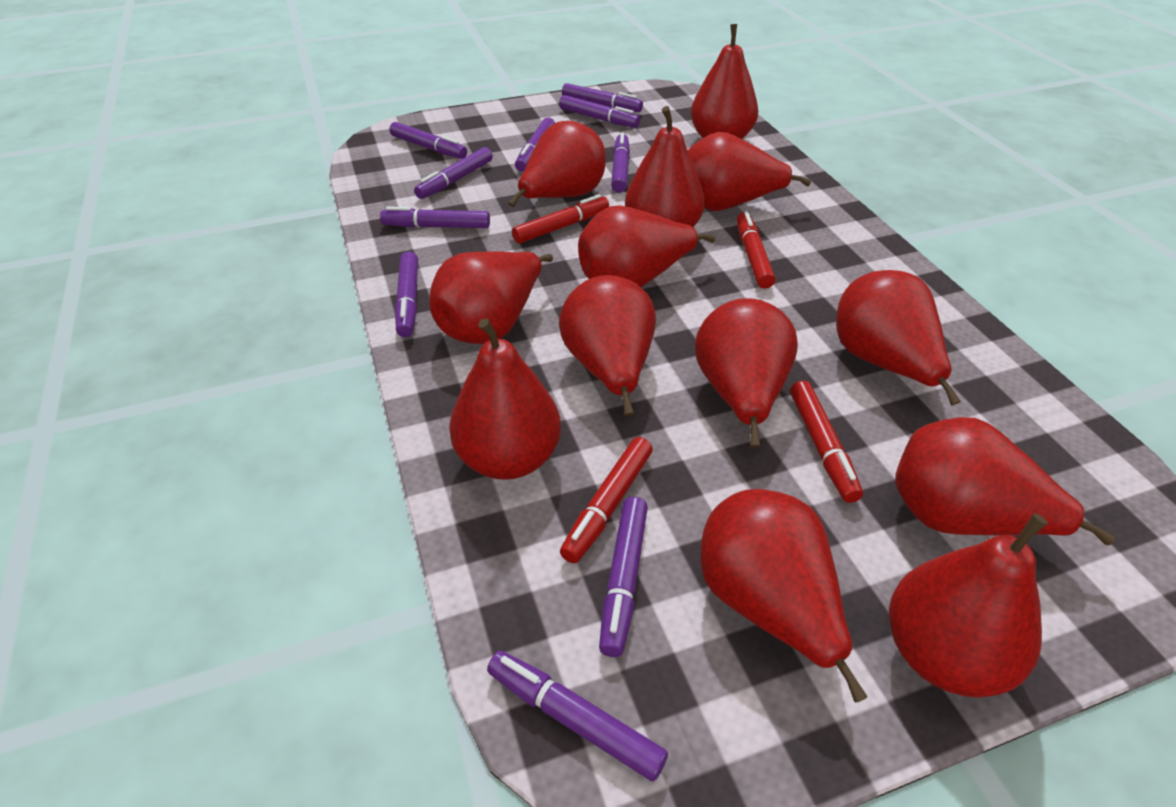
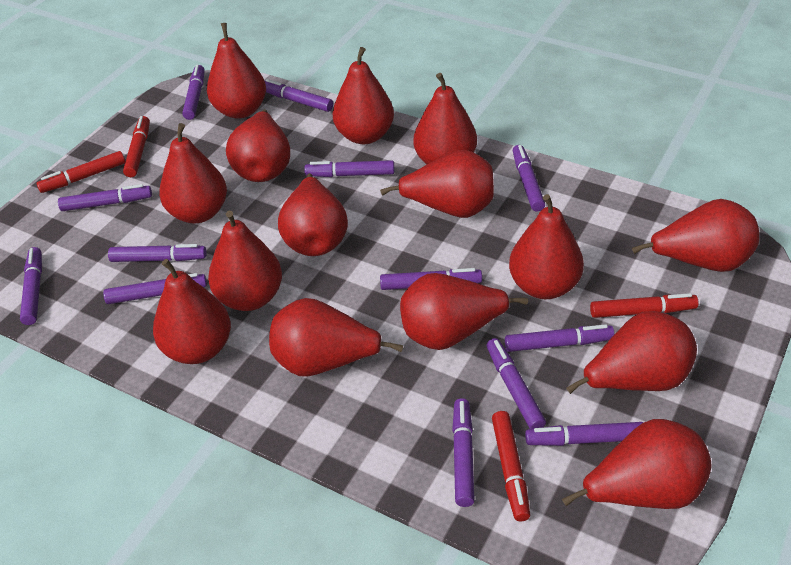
purple marker: [380,206,490,228] [389,122,467,159] [395,251,418,337] [414,147,493,199] [487,651,668,781] [515,117,555,171] [559,95,640,128] [562,83,643,112] [599,497,648,657] [611,132,630,193] = 10 -> [20,247,42,325] [58,184,152,211] [103,273,207,304] [108,244,207,262] [182,65,205,120] [265,79,333,112] [304,160,394,177] [380,268,482,290] [452,398,475,507] [487,338,546,429] [505,324,615,352] [513,145,545,211] [525,422,644,446] = 13
red pear: [429,251,553,344] [449,318,561,480] [508,121,606,207] [559,275,656,416] [578,205,716,287] [625,106,705,227] [688,132,811,211] [691,24,758,139] [695,298,798,448] [700,489,868,702] [836,270,961,406] [889,513,1048,698] [895,417,1115,546] = 13 -> [153,259,231,364] [159,123,227,223] [207,23,266,119] [208,211,282,311] [226,109,290,182] [269,298,403,377] [278,173,348,256] [333,47,394,144] [380,150,494,218] [400,273,528,350] [414,73,477,164] [509,194,584,299] [562,419,711,509] [566,311,697,394] [632,199,759,272] = 15

